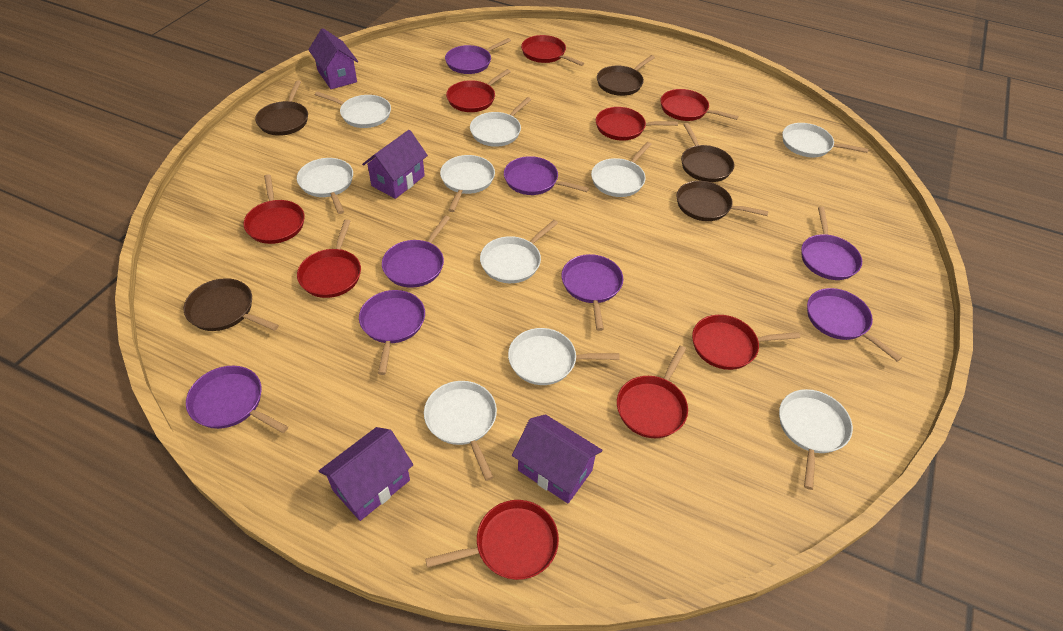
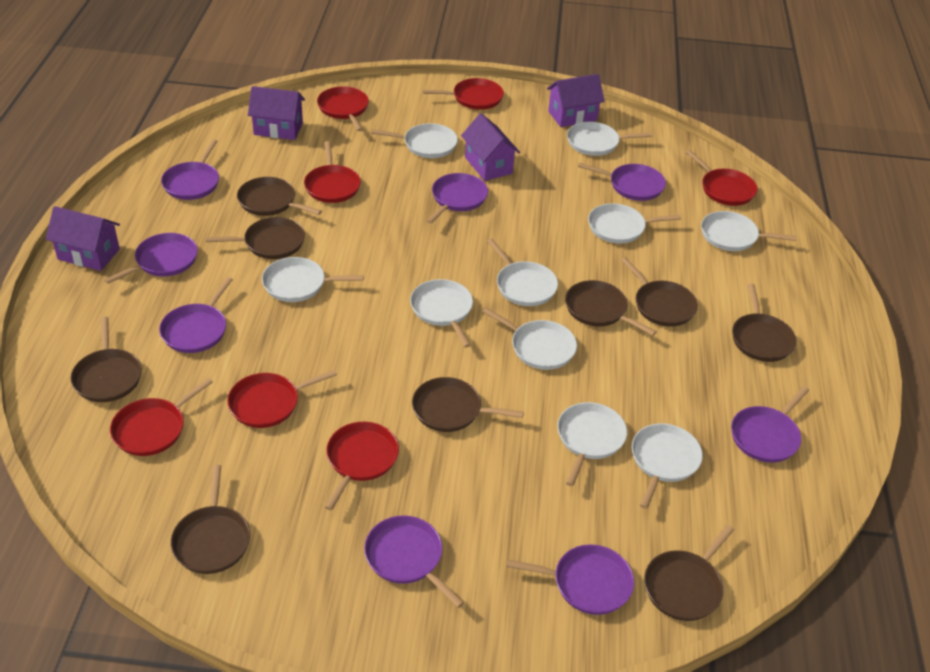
brown pan: [184,278,279,331] [255,80,308,136] [597,55,655,96] [677,181,769,221] [681,123,734,182] = 5 -> [70,317,142,402] [171,465,250,574] [206,217,305,259] [237,177,322,216] [412,377,524,432] [565,280,657,336] [621,257,698,327] [644,525,734,621] [732,284,796,362] = 9
red pan: [244,174,305,244] [297,219,361,298] [426,500,559,580] [446,69,511,112] [521,35,584,66] [596,107,678,141] [617,346,688,438] [661,89,739,121] [692,315,800,370] = 9 -> [110,378,213,456] [227,370,337,428] [304,141,361,203] [317,86,369,131] [325,422,399,510] [422,78,504,110] [686,150,757,206] = 7

